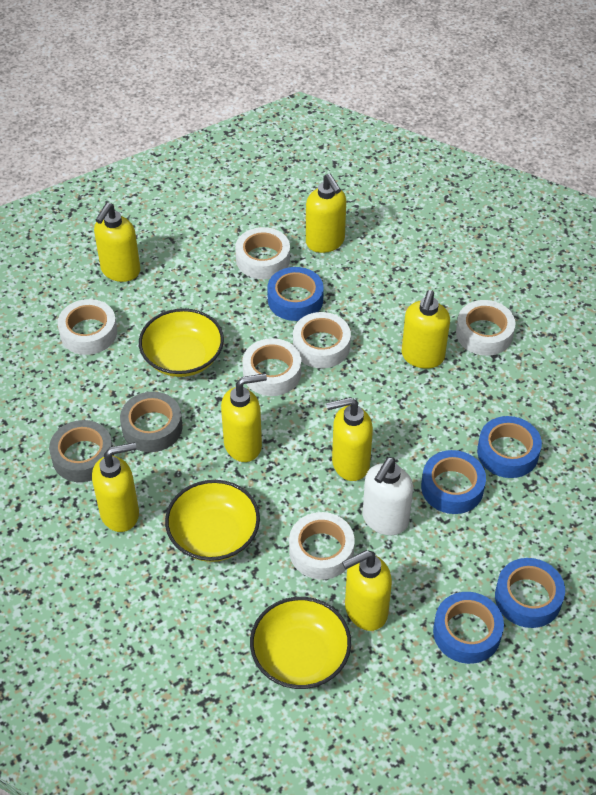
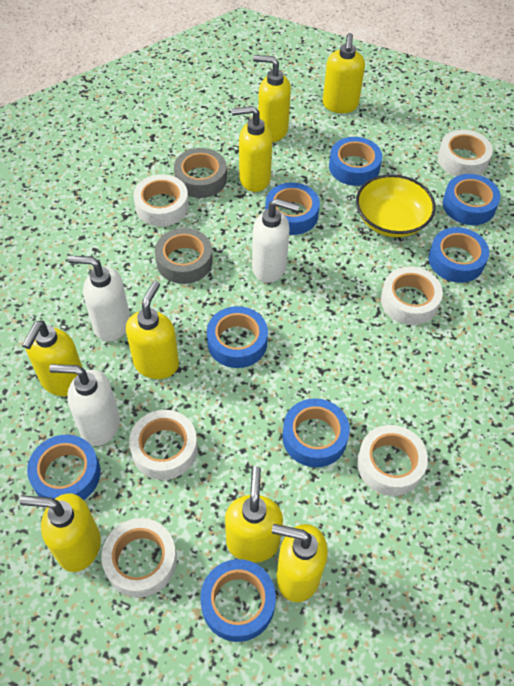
blue tape: [267,267,324,321] [421,450,486,514] [433,592,504,664] [477,416,542,478] [495,558,565,628] = 5 -> [27,434,100,500] [200,559,276,642] [207,306,268,368] [265,182,320,235] [282,398,350,467] [329,137,382,186] [428,227,489,283] [443,174,501,225] = 8
white soap dispenser: [362,457,413,535] = 1 -> [49,364,120,446] [68,255,130,342] [252,198,299,283] = 3
yellow bowl: [139,308,224,377] [165,480,260,562] [250,597,351,689] = 3 -> [356,174,436,237] = 1
yellow soap dispenser: [92,442,139,532] [94,203,140,282] [221,373,267,462] [306,174,346,253] [326,397,373,481] [342,550,392,631] [401,290,450,368] = 7 -> [20,494,101,572] [22,321,83,396] [126,281,179,379] [225,466,283,562] [232,106,272,192] [253,55,291,142] [272,524,328,602] [323,33,365,113] = 8

